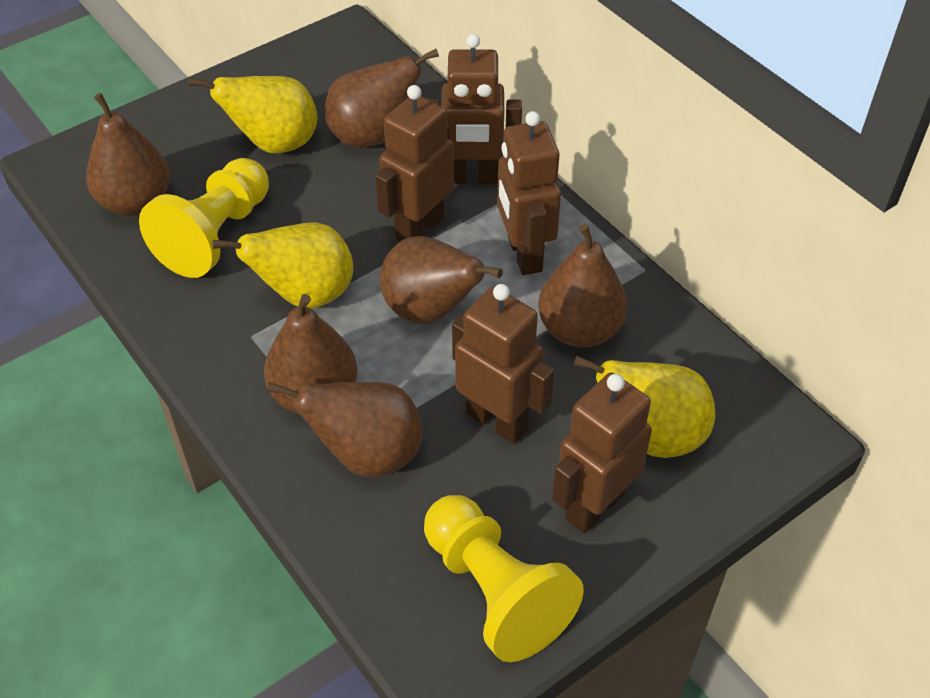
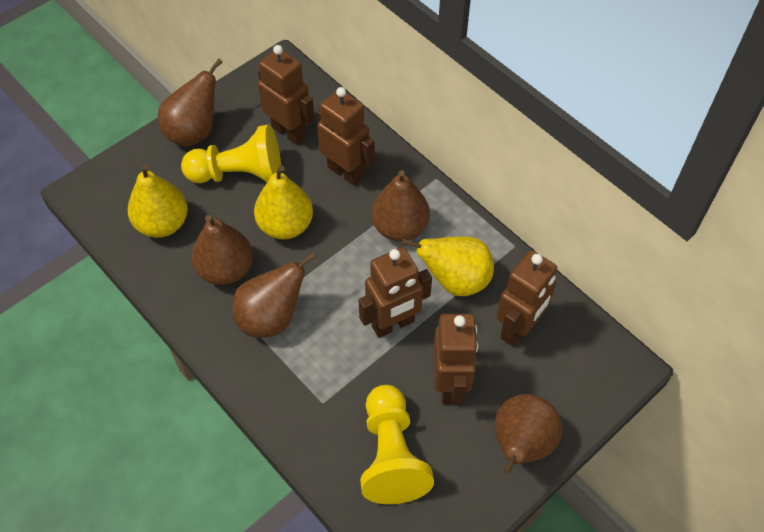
brown pear: [86,93,170,216] [264,294,357,414] [267,382,423,477] [325,49,439,147] [380,236,503,324] [538,224,628,348] = 6 -> [158,58,223,147] [192,215,253,285] [232,252,316,338] [371,170,430,242] [494,394,563,474] = 5

